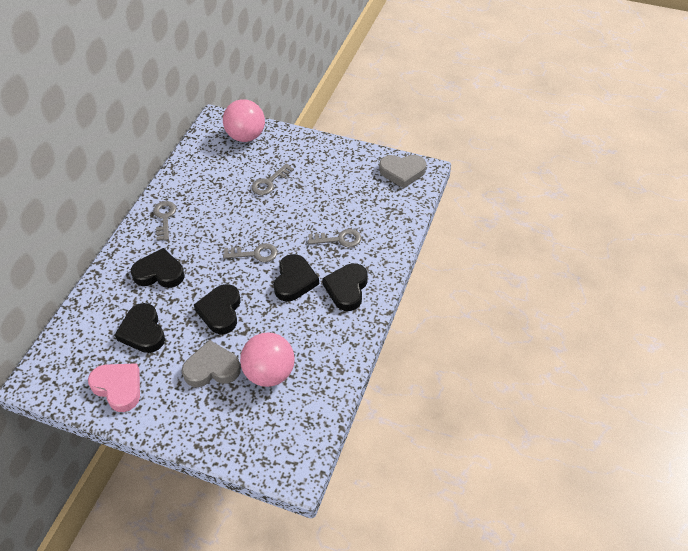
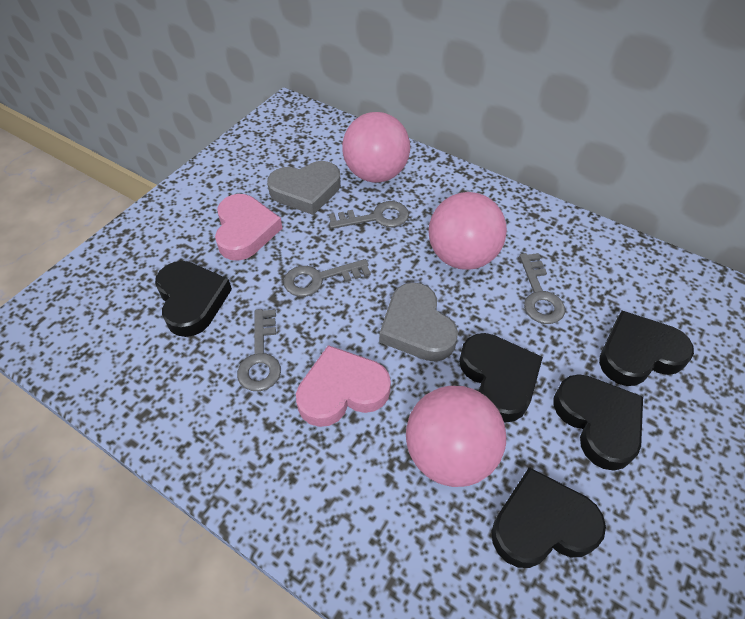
pink ball: [223,99,265,142] [240,332,295,387] = 2 -> [342,112,410,183] [406,386,506,487] [429,192,507,270] = 3
pink heart: [88,363,140,412] = 1 -> [215,194,282,261] [296,345,391,427] = 2

